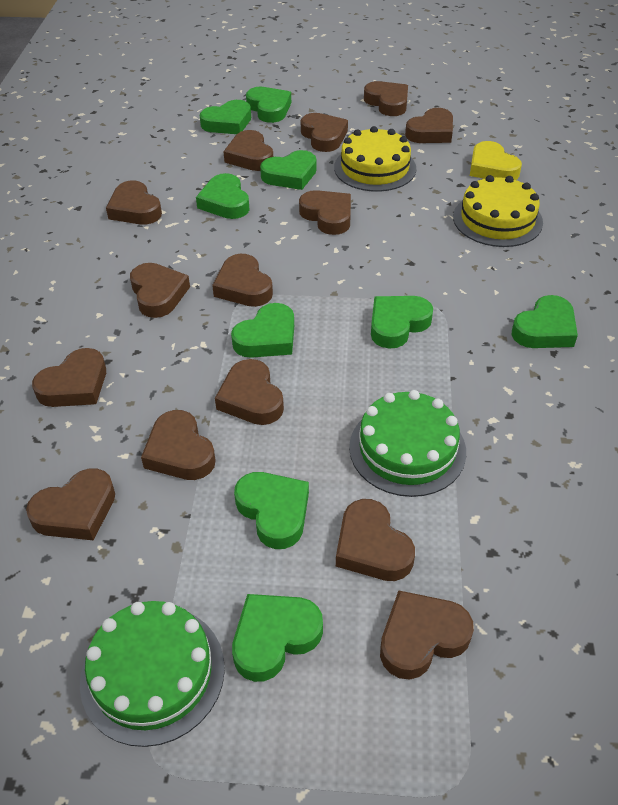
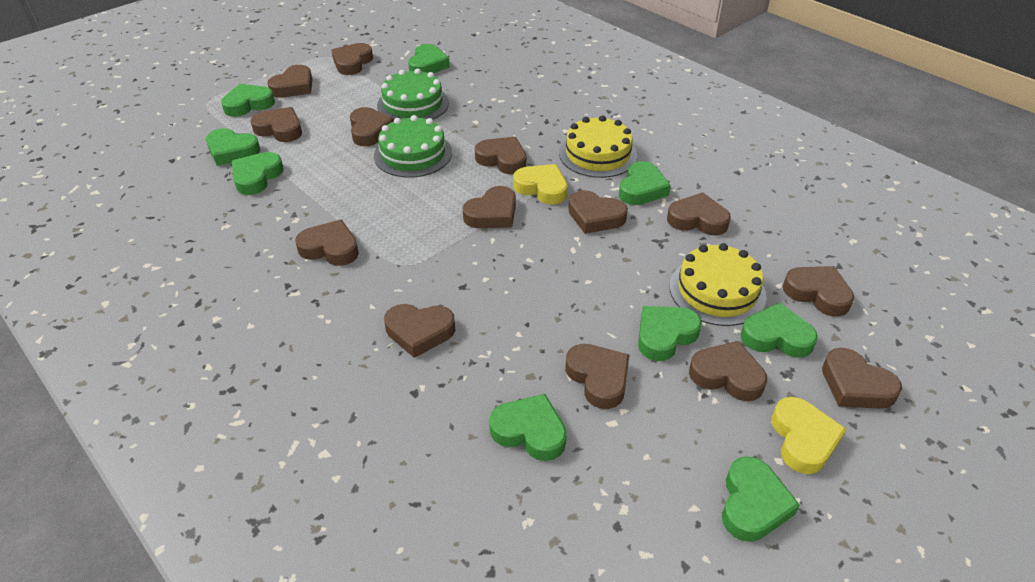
yellow heart: [470,141,522,180] = 1 -> [513,164,568,205] [772,397,846,474] = 2

